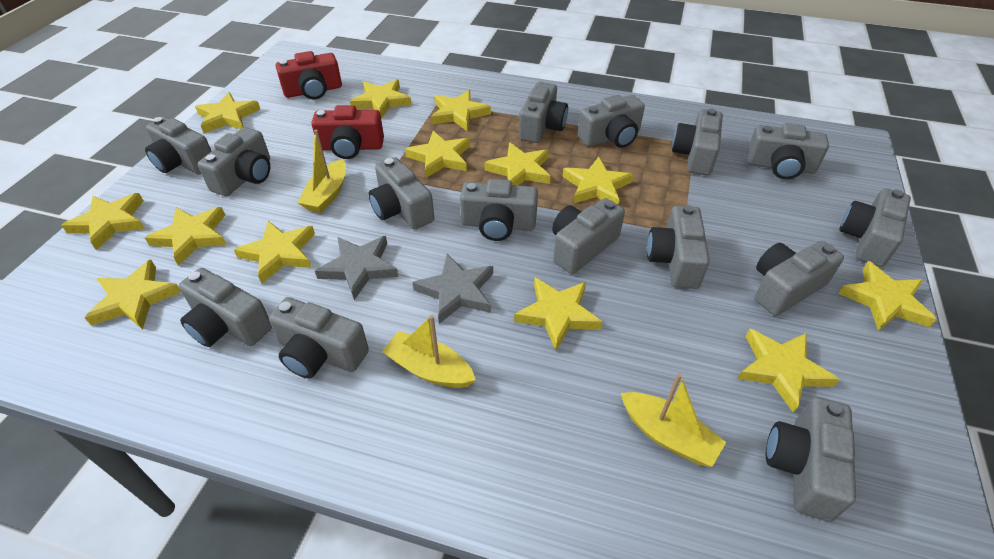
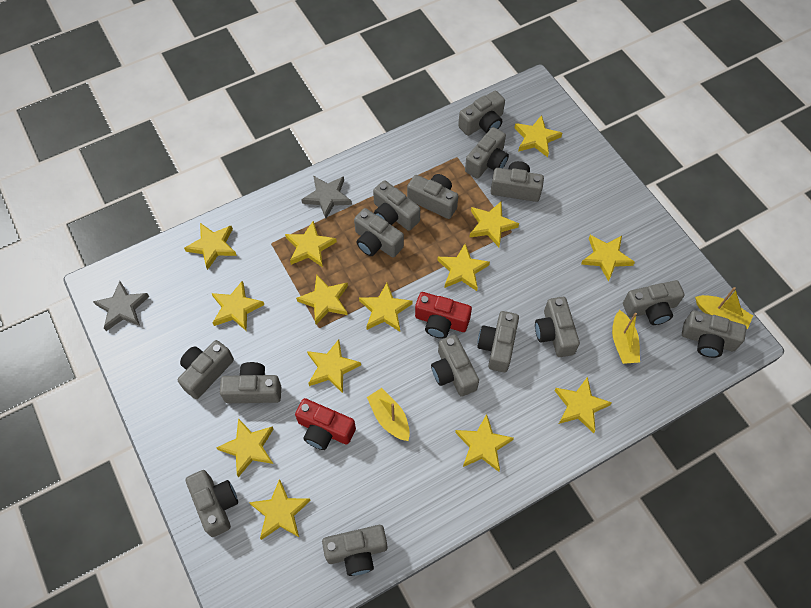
yellow star: [61,193,145,250] [85,260,181,329] [145,207,226,266] [195,92,260,133] [234,221,315,284] [350,80,411,119] [405,131,470,178] [431,90,491,131] [484,142,551,186] [514,278,603,351] [562,157,633,205] [737,328,840,413] [838,261,937,331] = 13 -> [184,223,237,270] [211,281,264,331] [216,418,273,477] [249,479,311,540] [285,221,337,267] [296,274,348,324] [307,339,361,393] [359,283,412,332] [437,244,490,291] [455,414,514,472] [469,202,519,247] [514,115,562,157] [554,377,612,433] [581,235,635,282] = 14

